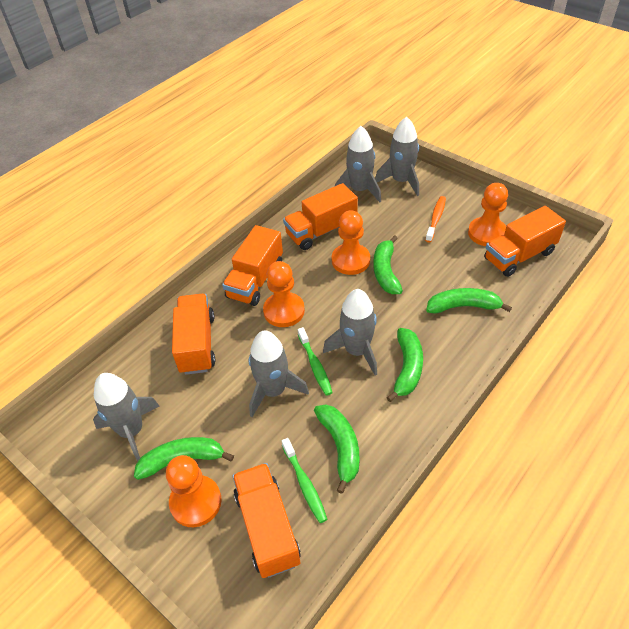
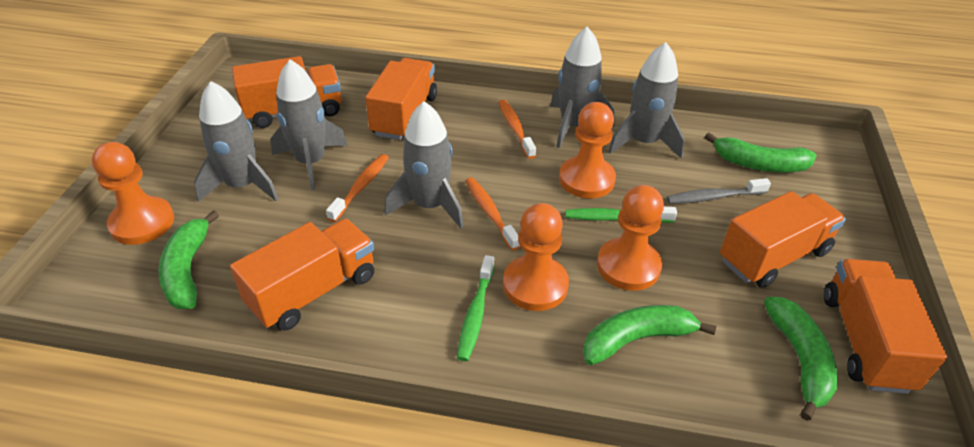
green banana: [134,437,234,480] [314,405,360,494] [373,235,403,294] [387,328,423,402] [426,288,512,313] = 5 -> [158,210,219,309] [583,305,716,365] [705,133,817,172] [764,297,838,421] = 4
grey toothbrush: none = 0 -> [667,178,771,204] = 1
orange toothbrush: [425,196,446,243] = 1 -> [326,154,389,222] [465,177,520,250] [499,100,536,159] = 3

